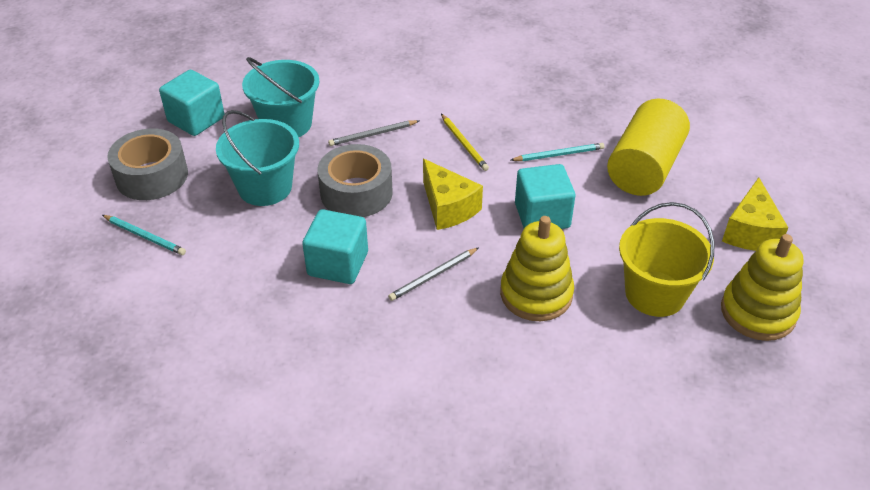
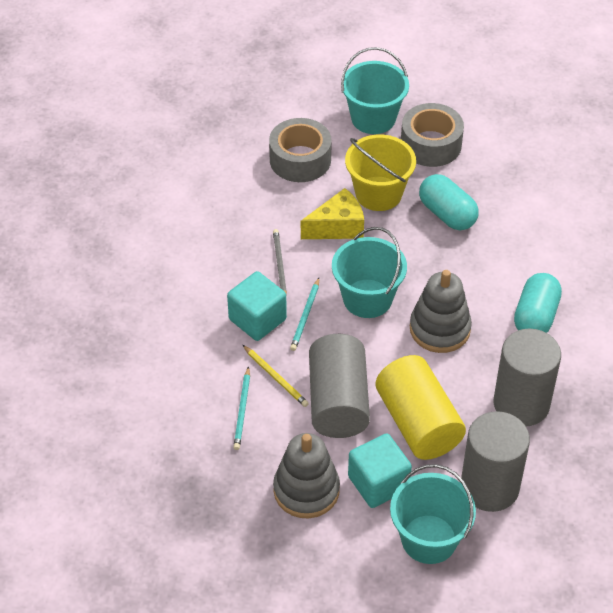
grey cylinder: none = 0 -> [309,334,370,438] [461,411,530,512] [493,328,561,426] = 3
grey pencil: [328,120,419,146] [388,247,479,301] = 2 -> [273,229,287,294] = 1
grey stacking toy: none = 0 -> [273,433,340,518] [410,270,472,353] = 2
turquoise bucket: [216,110,299,206] [242,57,319,137] = 2 -> [332,227,407,318] [341,47,409,134] [390,464,476,564] = 3
turquoise capsule: none = 0 -> [419,174,479,230] [514,273,562,333] = 2
turquoise cube: [159,70,224,136] [302,209,368,284] [515,164,575,229] = 3 -> [227,271,287,341] [348,433,412,508] = 2
yellow cheese: [423,159,483,230] [722,177,788,251] = 2 -> [301,188,364,239] = 1
yellow stacking toy: [500,216,574,321] [721,234,803,341] = 2 -> none = 0

